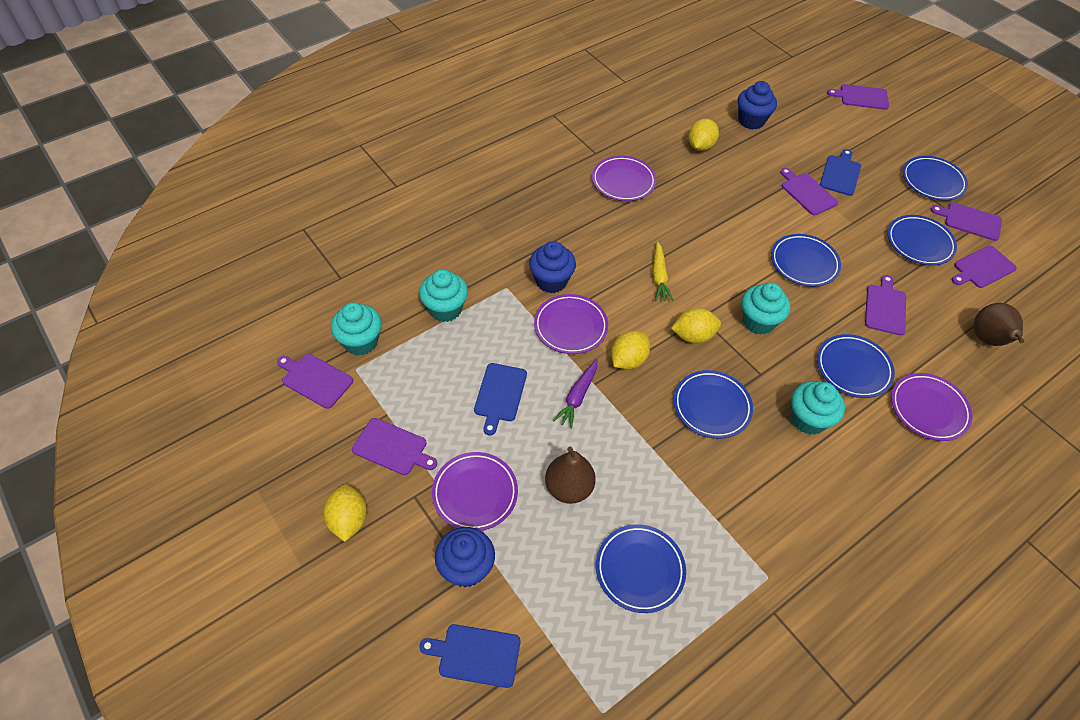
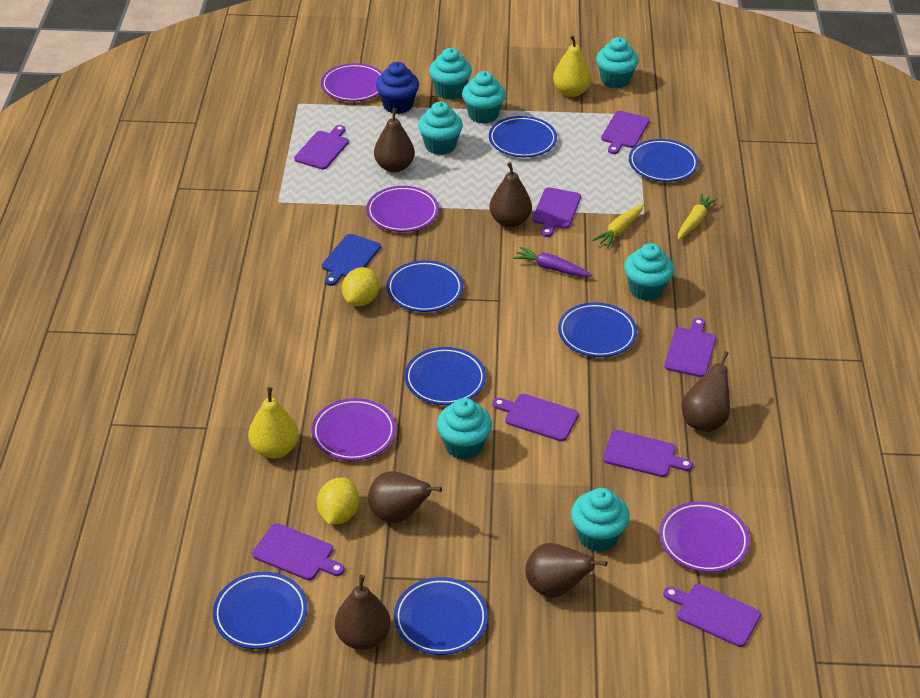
blue cupcake: [435,527,495,587] [529,241,576,293] [738,81,777,129] = 3 -> [376,62,419,114] = 1
blue cutting board: [420,624,520,688] [474,363,527,435] [820,149,861,196] = 3 -> [322,234,381,286] = 1
blue plate: [596,524,686,613] [674,370,753,439] [771,234,841,287] [817,334,895,398] [887,215,957,266] [903,156,968,201] = 6 -> [213,572,307,649] [387,260,463,312] [394,577,488,655] [405,347,486,405] [489,116,557,157] [558,302,637,357] [629,139,699,182] = 7
brown pear: [545,447,596,504] [974,303,1025,346] = 2 -> [335,575,391,650] [368,471,442,523] [374,108,415,173] [489,162,532,228] [525,543,607,598] [681,351,730,432] = 6
purple cutting board: [277,354,353,409] [352,418,437,475] [780,168,838,215] [827,84,889,110] [865,275,906,335] [930,202,1002,241] [952,246,1017,288] = 7 -> [252,523,345,580] [294,125,349,170] [492,394,579,441] [532,187,581,237] [601,111,650,154] [603,430,693,477] [663,584,761,647] [664,318,716,377] = 8
turquoise cupcake: [331,302,382,356] [419,269,468,322] [742,283,790,335] [791,381,845,435] = 4 -> [418,102,463,155] [429,48,472,100] [437,398,492,460] [462,71,506,124] [571,488,630,552] [596,37,639,89] [624,243,674,301] = 7
yellow carrot: [653,242,674,301] = 1 -> [592,204,644,248] [678,193,718,240] = 2
yellow lemon: [323,485,367,542] [611,331,650,369] [671,308,721,343] [688,119,719,151] = 4 -> [317,477,359,525] [342,267,379,306] = 2
yellow pear: none = 0 -> [248,387,299,459] [553,35,592,97] = 2

